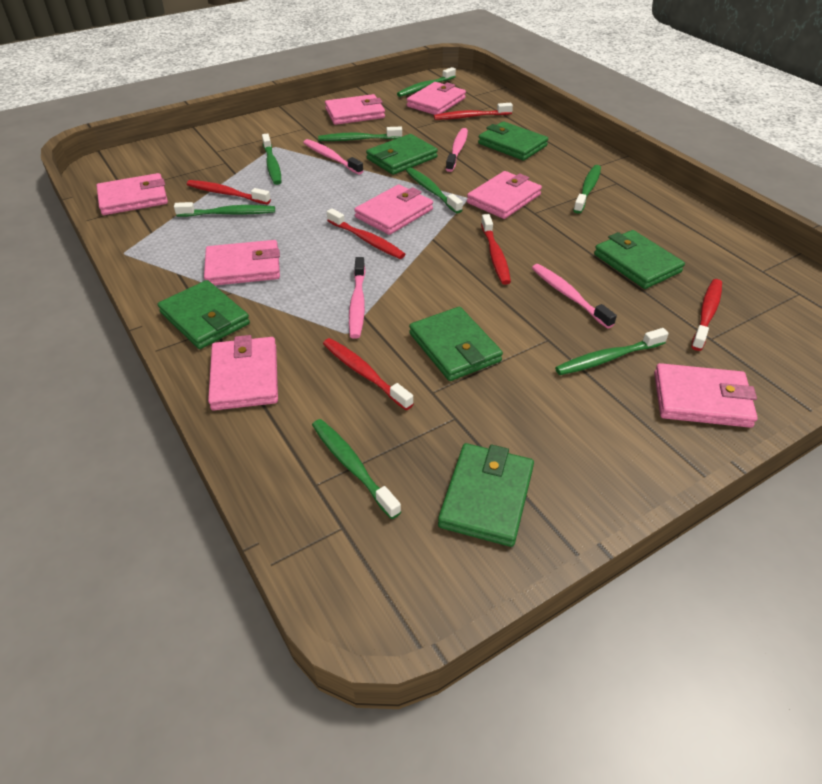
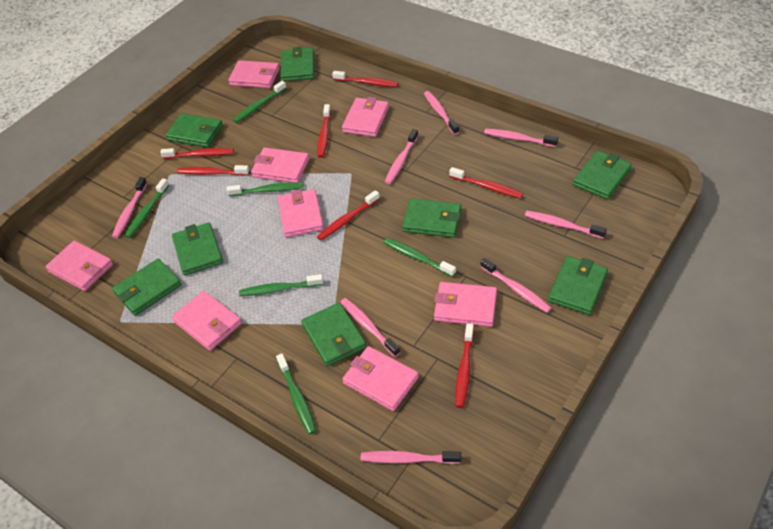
green toothbrush: [174,202,275,217] [262,133,281,185] [312,419,401,519] [318,127,402,141] [397,67,456,97] [406,168,463,213] [555,328,669,375] [573,165,601,214] = 8 -> [125,178,169,238] [227,182,304,196] [233,81,286,123] [239,274,323,296] [276,354,316,434] [384,238,456,277] = 6
green wallet: [158,280,250,349] [366,134,438,175] [409,307,503,381] [438,443,534,547] [478,121,548,160] [594,230,685,289] = 6 -> [112,258,182,316] [166,113,223,147] [172,222,223,276] [280,47,314,82] [301,303,366,367] [402,198,461,238] [548,256,608,315] [573,150,632,200] = 8
pink toothbrush: [303,139,363,175] [349,257,365,339] [446,128,468,172] [532,264,617,329] = 4 -> [112,177,147,238] [340,298,400,357] [361,451,461,464] [385,129,418,184] [424,91,459,135] [480,258,551,313] [484,129,558,147] [525,211,607,239] = 8
red toothbrush: [187,180,271,204] [323,338,413,410] [327,208,405,259] [434,103,513,120] [481,214,511,285] [691,279,722,351] = 6 -> [160,148,234,159] [177,165,249,176] [317,104,331,158] [317,190,380,241] [332,71,398,87] [449,167,523,198] [455,323,474,408] = 7

